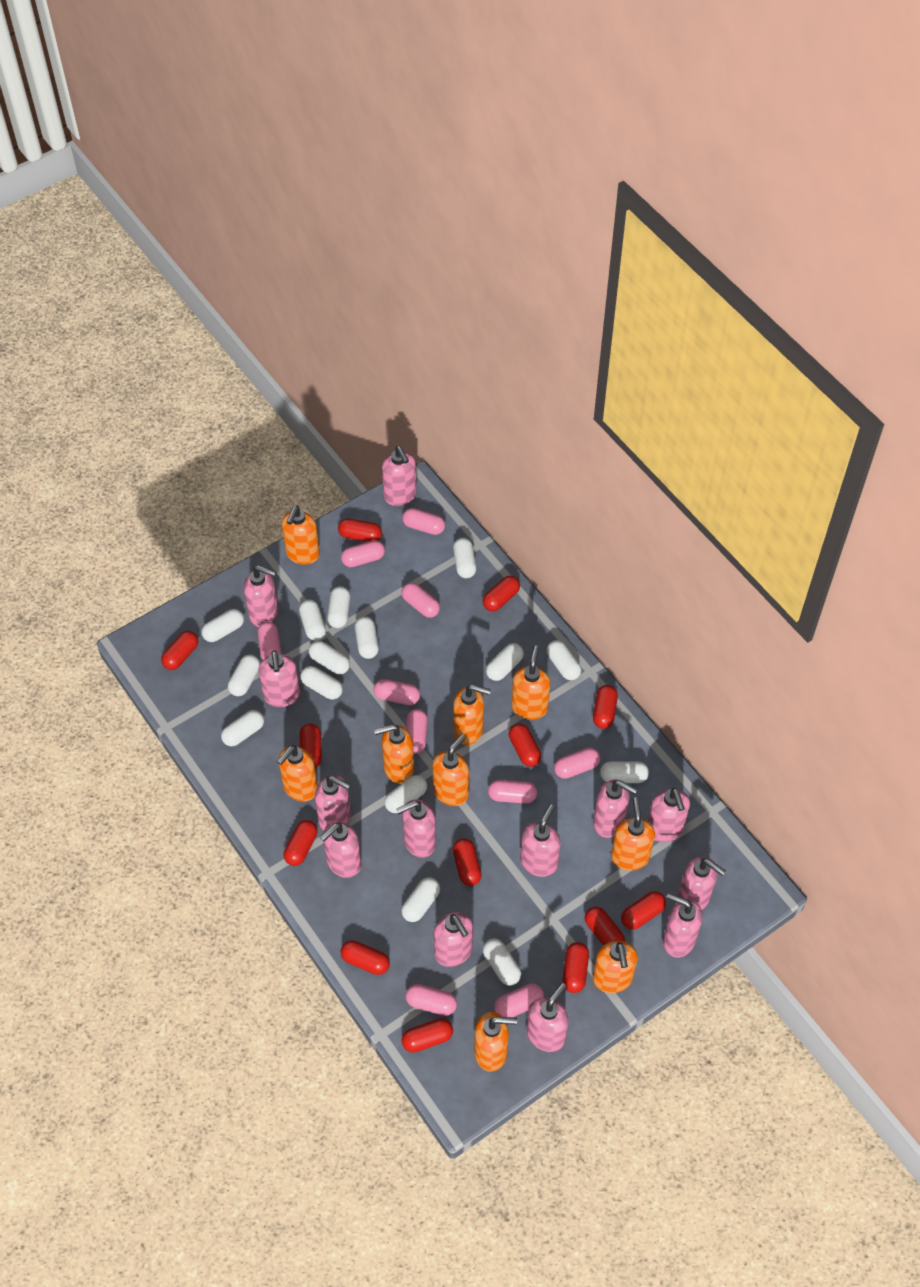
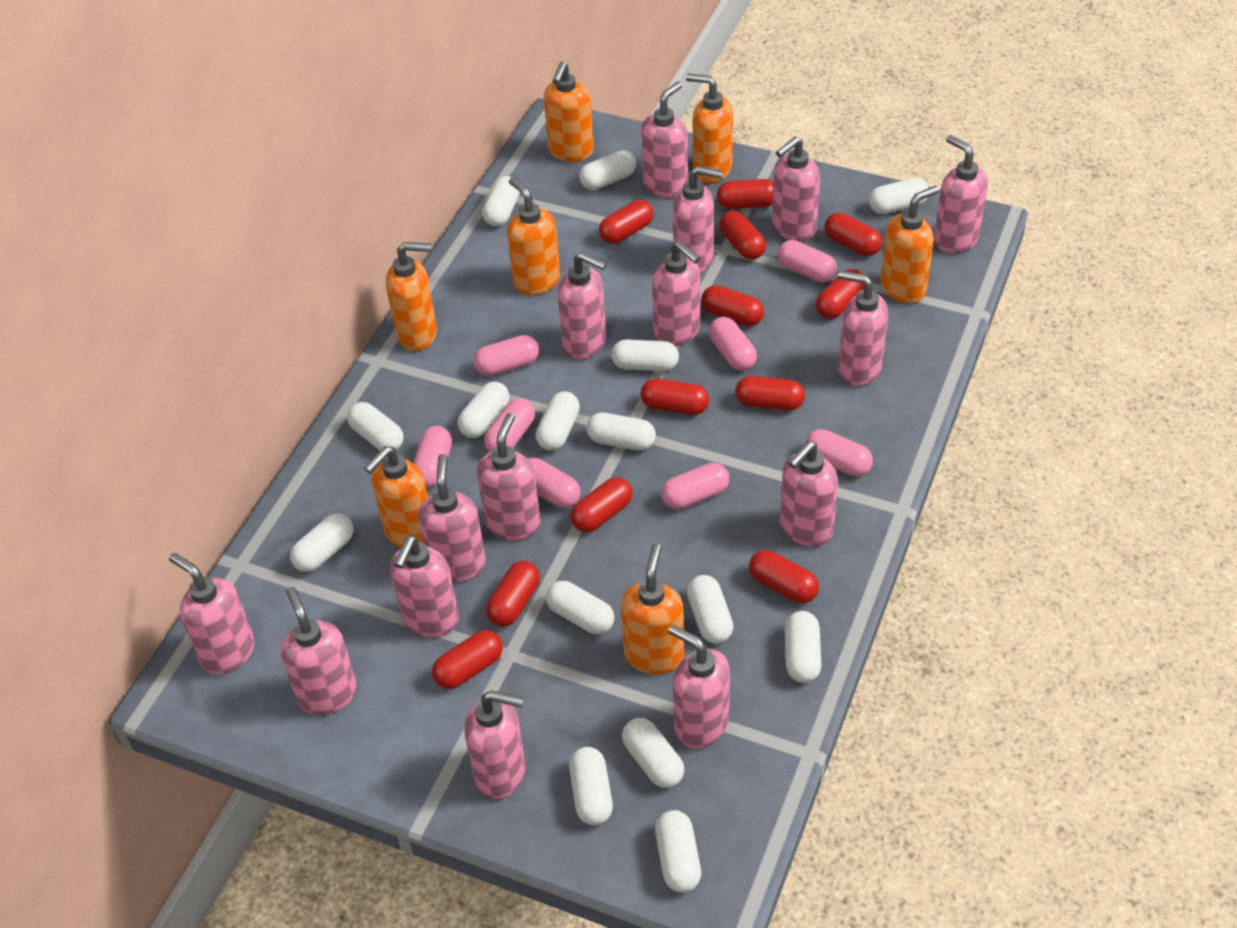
orange soap dispenser: [277,745,318,802] [282,506,320,565] [374,724,414,784] [432,734,469,806] [453,684,491,745] [474,1012,517,1072] [511,645,550,720] [593,941,638,993] [611,797,655,871] = 9 -> [364,446,428,548] [386,242,437,351] [507,177,560,295] [544,62,594,162] [621,544,684,674] [686,73,733,183] [880,186,939,303] = 7
pink capsule: [257,621,281,660] [341,540,385,567] [373,679,420,705] [401,582,440,618] [402,508,445,535] [405,984,457,1016] [406,709,428,754] [488,780,537,804] [494,984,544,1017] [554,748,600,779] = 10 -> [413,426,452,488] [473,335,539,376] [484,398,535,452] [528,458,581,508] [661,463,729,510] [709,317,757,371] [777,240,837,283] [805,429,873,476] = 8
pink soap dispenser: [244,565,278,627] [258,650,300,707] [315,775,351,831] [320,822,361,878] [382,446,417,506] [396,799,436,858] [434,912,473,967] [520,804,561,877] [527,983,569,1052] [593,780,638,838] [648,788,690,842] [663,893,703,958] [677,856,726,910] = 13 -> [169,553,254,675] [281,587,357,715] [390,535,459,637] [418,454,486,582] [464,690,526,799] [477,413,541,540] [558,252,607,359] [641,82,688,198] [652,241,701,346] [668,625,730,749] [673,166,723,273] [772,137,820,241] [780,441,838,547] [838,271,888,386] [934,135,988,253] = 15
red capsule: [161,631,198,670] [284,820,318,866] [299,724,322,768] [338,519,382,542] [341,940,390,975] [402,1018,453,1053] [453,838,482,886] [483,576,520,611] [509,723,541,767] [563,942,589,993] [585,907,625,946] [593,685,618,729] [621,891,666,930] = 13 -> [432,630,503,689] [486,561,540,627] [570,477,633,532] [599,200,653,244] [640,379,709,415] [701,285,764,326] [717,179,774,209] [719,210,766,260] [735,376,805,411] [749,550,819,603] [816,269,865,319] [824,212,882,256] = 12

